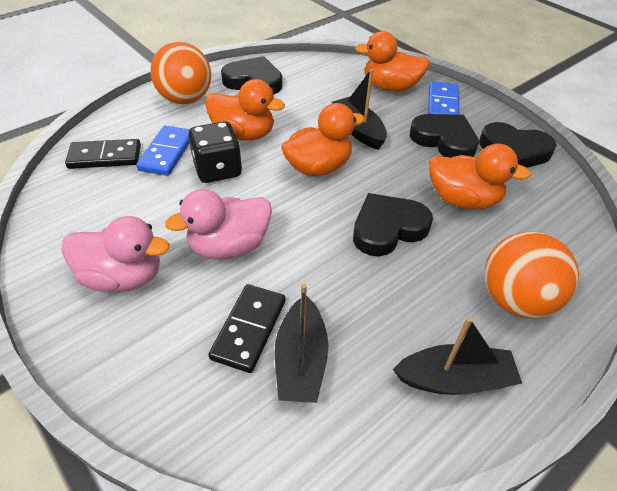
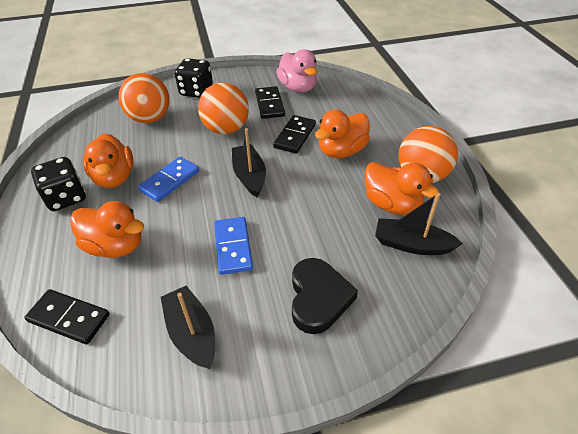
black dice: [188,122,242,183] = 1 -> [31,157,86,211] [175,58,213,98] = 2
black domino: [65,139,141,169] [208,284,285,373] = 2 -> [24,289,109,345] [255,86,285,119] [273,115,316,154] = 3
black heart: [221,56,282,95] [353,193,433,256] [410,114,479,158] [479,122,556,168] = 4 -> [292,258,358,334] = 1
orange ball: [150,42,211,104] [485,231,579,319] = 2 -> [118,73,170,123] [198,83,249,134] [398,126,458,183] = 3
pink duck: [61,216,169,292] [165,189,272,260] = 2 -> [276,49,317,92] = 1

